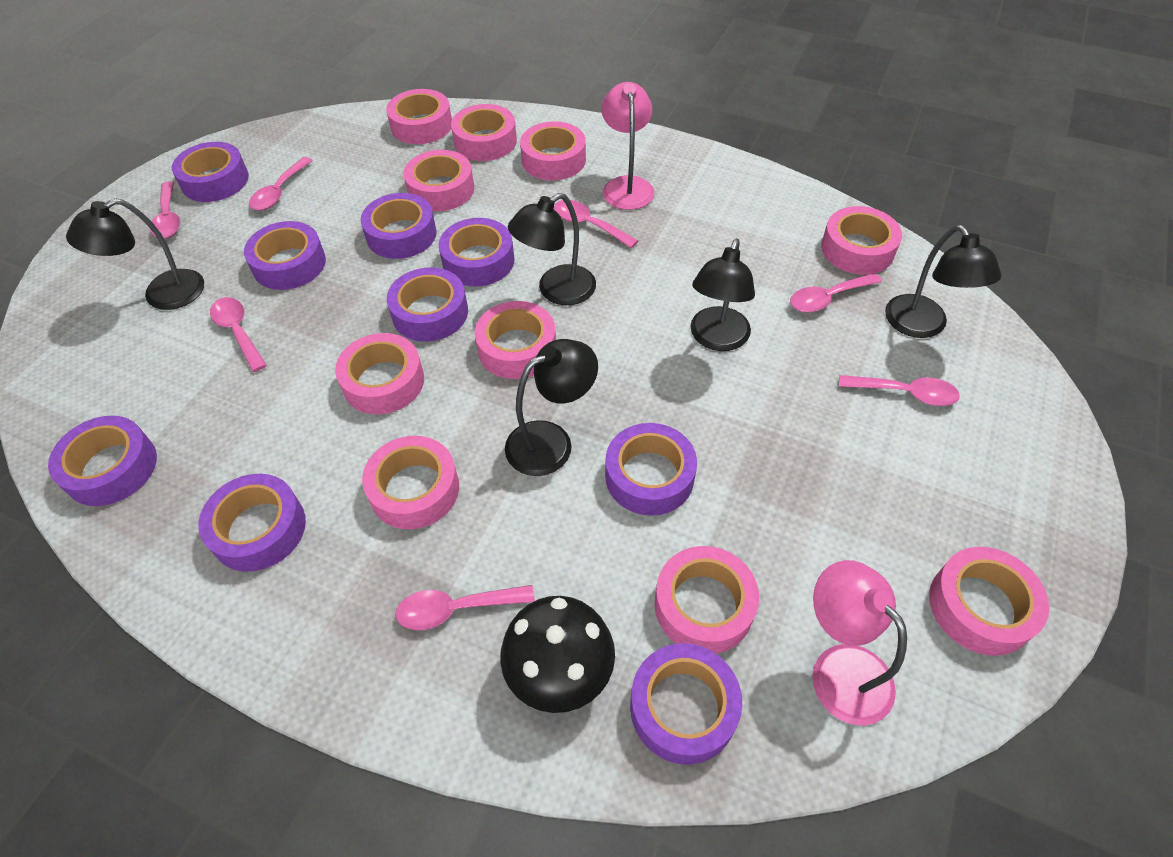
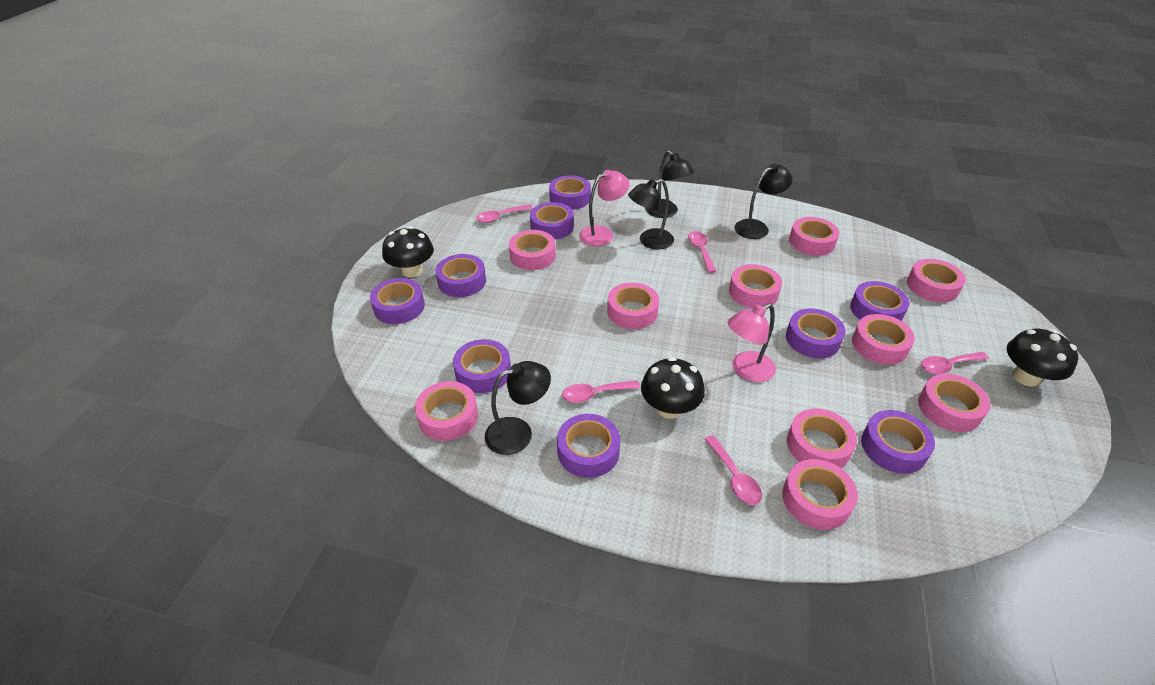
black lamp: [66,198,204,310] [505,339,598,476] [508,193,596,305] [690,238,755,351] [885,225,1002,338] = 5 -> [485,361,551,455] [628,179,674,249] [645,151,694,218] [734,163,793,239] = 4
black mushroom: [500,596,615,713] = 1 -> [382,226,434,278] [641,357,705,419] [1007,329,1078,387] = 3
pink spoon: [150,181,180,239] [210,297,267,372] [249,157,313,211] [395,585,535,630] [554,200,638,248] [790,273,882,312] [839,375,960,406] = 7 -> [476,205,533,223] [562,380,640,403] [688,231,716,273] [705,435,762,505] [921,352,989,374] = 5

